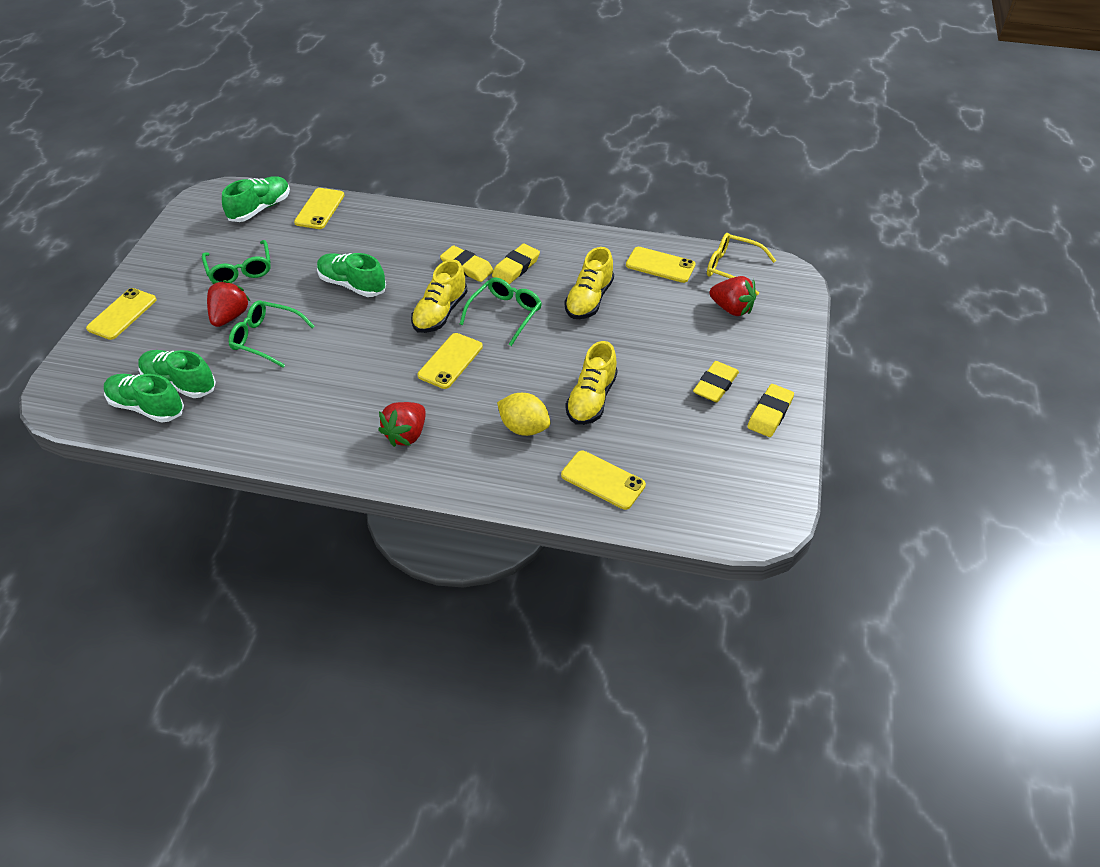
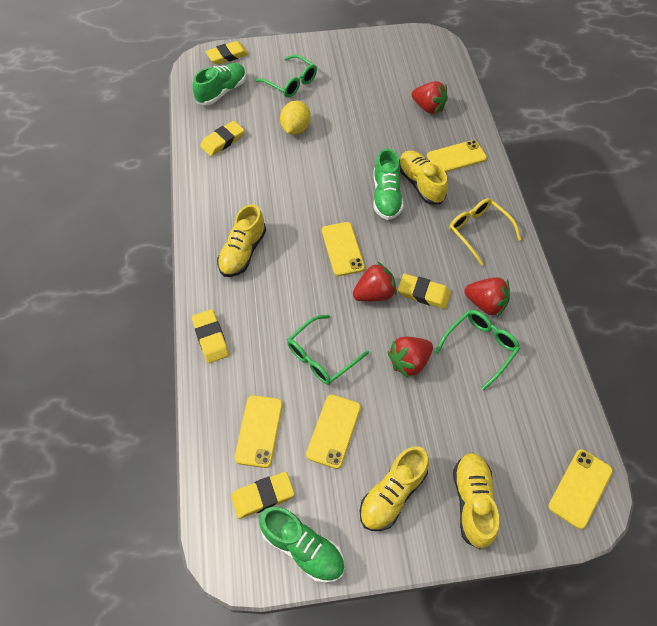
green shoe: [104,374,184,423] [138,350,216,398] [222,176,290,222] [317,253,386,297] = 4 -> [192,63,246,105] [259,507,344,583] [373,148,403,220] = 3
red strawberry: [207,280,250,327] [378,402,426,447] [709,276,756,316] = 3 -> [353,262,397,301] [387,337,433,379] [412,81,448,114] [464,277,510,317] = 4
yellow eraser: [440,245,494,282] [492,243,540,284] [693,361,739,402] [747,384,794,437] = 4 -> [192,309,229,363] [200,121,244,156] [205,41,249,65] [231,472,295,519] [398,274,451,309] = 5
yellow shoe: [411,259,468,333] [565,247,614,319] [566,341,618,425] = 3 -> [217,204,266,277] [360,446,429,531] [399,150,448,204] [453,453,499,549] = 4

